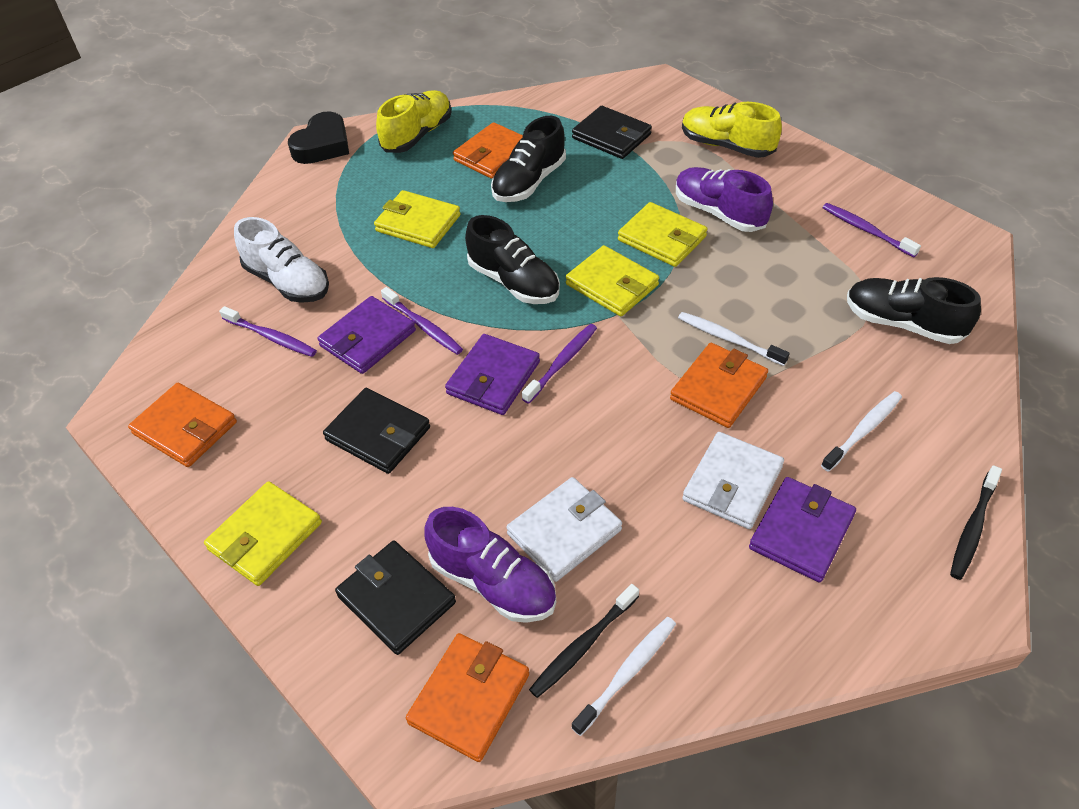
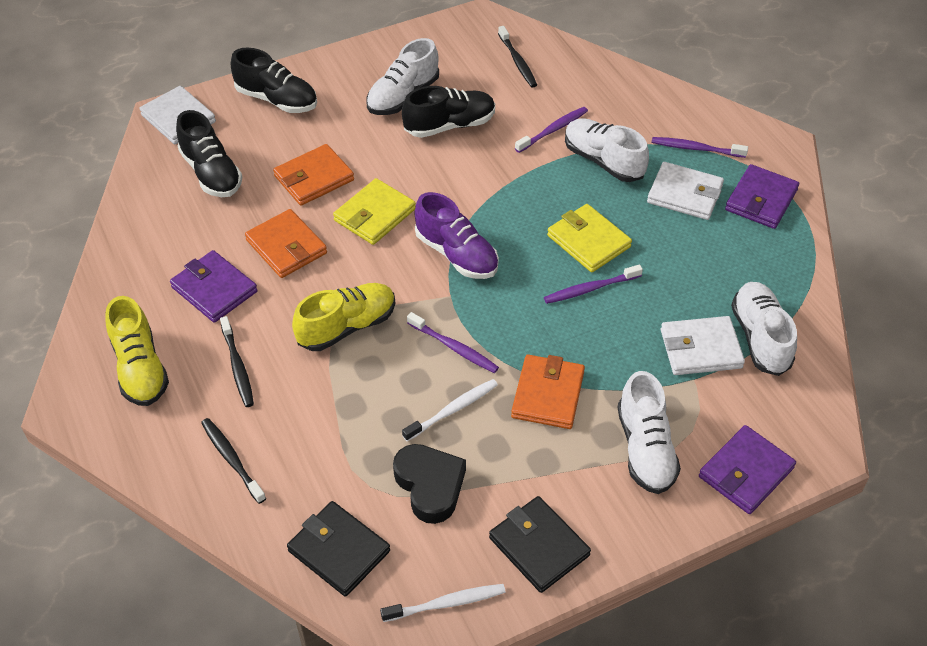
black toothbrush: [529,584,639,698] [950,465,1002,580] = 2 -> [201,418,266,504] [220,316,254,407] [498,26,537,87] = 3
black wallet: [323,388,430,474] [335,541,456,655] [572,106,652,159] = 3 -> [287,501,390,597] [489,496,591,593] = 2
orange wallet: [128,383,237,467] [406,633,529,762] [453,122,523,179] [670,343,768,428] = 4 -> [245,209,327,278] [273,144,354,206] [511,354,585,429] = 3
purple shoe: [425,507,556,623] [676,167,773,232] = 2 -> [415,192,499,279] = 1
white shoe: [234,217,329,303] = 1 -> [366,38,439,115] [565,118,649,182] [617,371,681,494] [731,282,797,376] = 4
white toothbrush: [572,617,676,736] [678,312,790,366] [821,391,902,472] = 3 -> [380,584,506,622] [402,379,498,441] = 2
white wallet: [506,477,622,582] [682,432,784,529] = 2 -> [139,86,216,144] [647,162,724,220] [661,316,745,375] = 3
yellow wallet: [204,481,322,586] [374,190,460,248] [566,245,659,316] [618,202,707,267] = 4 -> [333,178,416,245] [547,204,632,272] = 2

